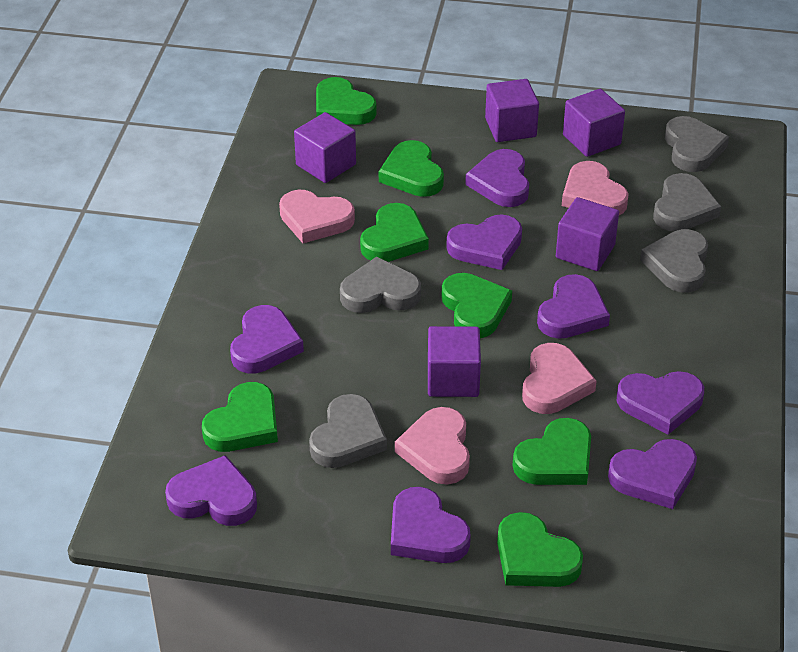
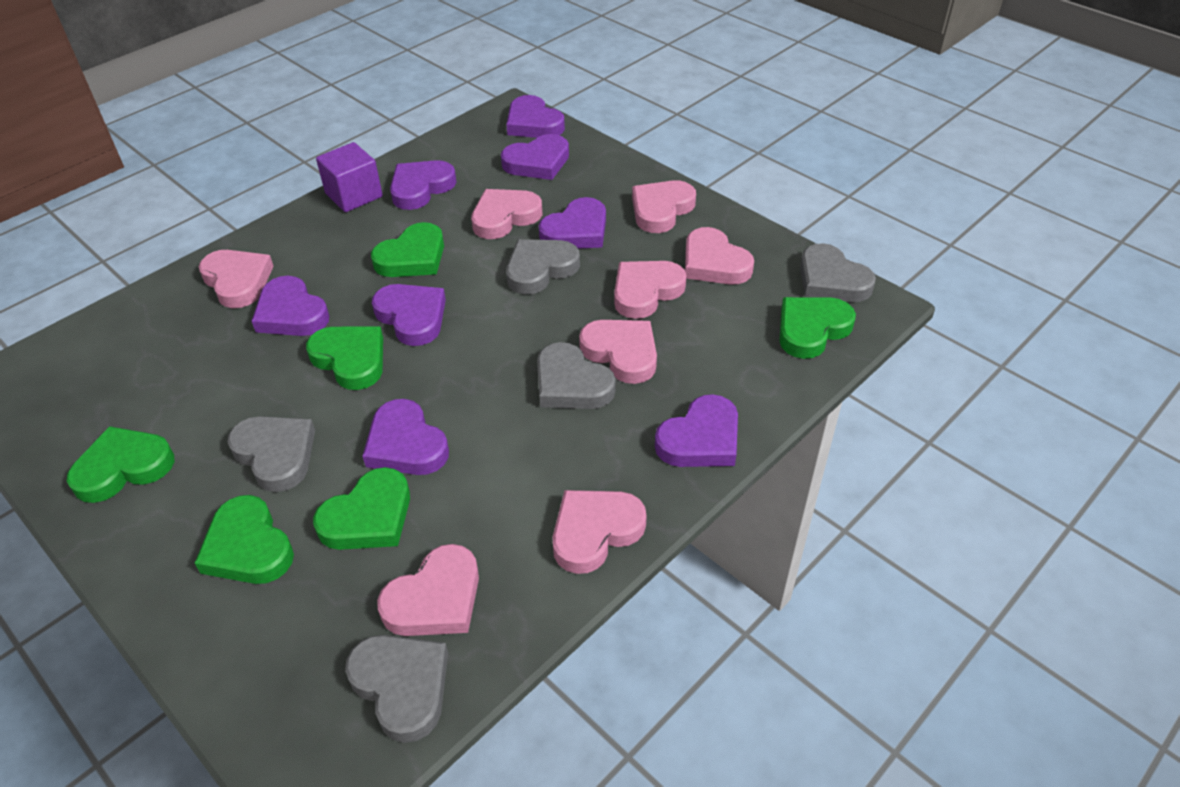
green heart: [202,382,278,452] [316,77,377,125] [360,203,429,262] [379,140,444,197] [442,273,512,338] [497,512,583,587] [512,418,591,485] = 7 -> [67,426,174,503] [195,495,294,584] [306,326,383,390] [313,467,410,550] [371,222,444,277] [779,297,856,359] = 6
pink heart: [279,190,355,243] [395,407,470,484] [522,343,597,414] [562,161,629,215] = 4 -> [199,250,274,308] [377,544,479,636] [471,189,542,239] [552,490,647,574] [579,320,657,384] [614,261,687,319] [632,180,696,233] [685,227,754,285] = 8
purple cube: [294,112,356,183] [428,326,481,397] [485,79,539,142] [556,197,619,271] [563,89,625,157] = 5 -> [316,142,383,212] = 1

